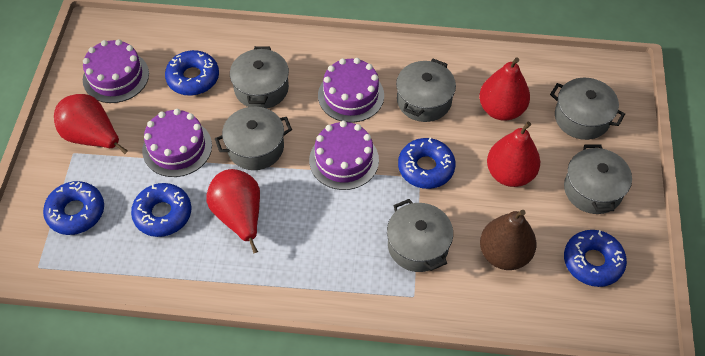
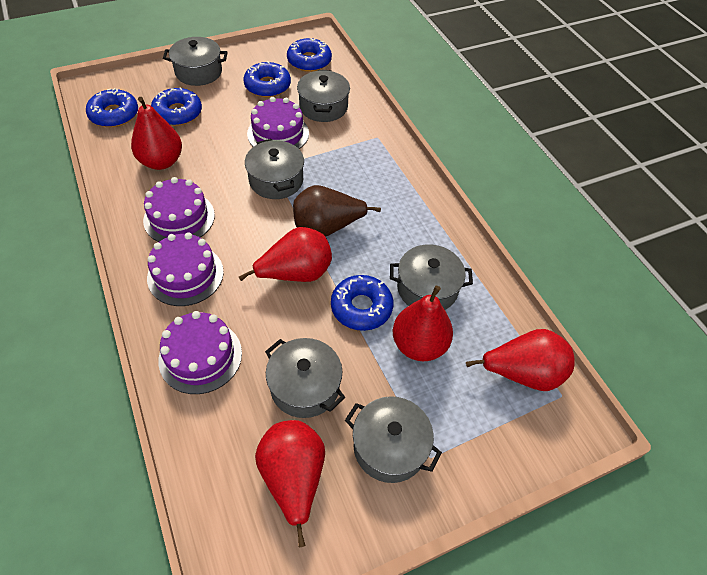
red pear: [54,94,128,154] [206,169,260,254] [479,58,530,121] [487,122,540,187] = 4 -> [131,97,182,170] [239,227,332,282] [255,420,325,547] [393,286,453,361] [466,329,575,391] = 5

